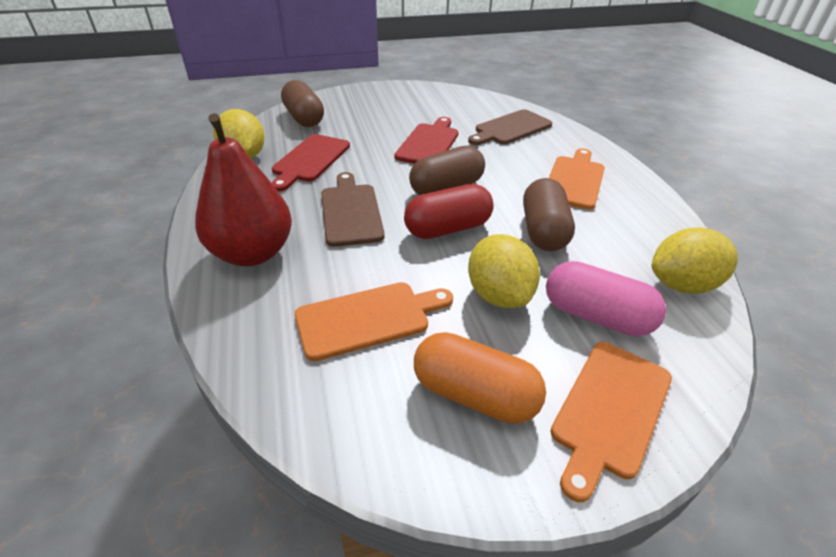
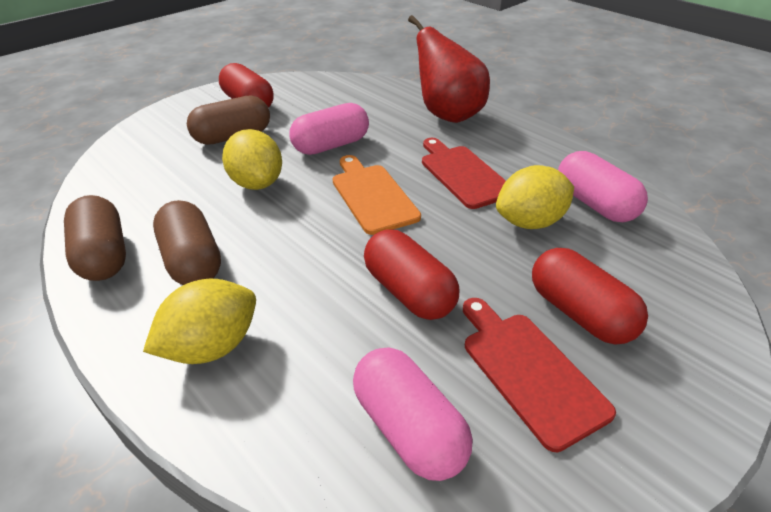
brown cutting board: [321,172,385,247] [468,109,552,145] = 2 -> none = 0
orange capsule: [414,332,546,424] = 1 -> none = 0
orange cutting board: [295,282,453,361] [549,148,605,210] [551,342,672,502] = 3 -> [333,155,421,235] = 1
pink capsule: [546,261,666,336] = 1 -> [289,103,369,155] [353,347,472,481] [558,151,648,222] = 3
red capsule: [404,184,494,239] = 1 -> [219,63,274,108] [364,229,459,320] [532,248,648,345] = 3

